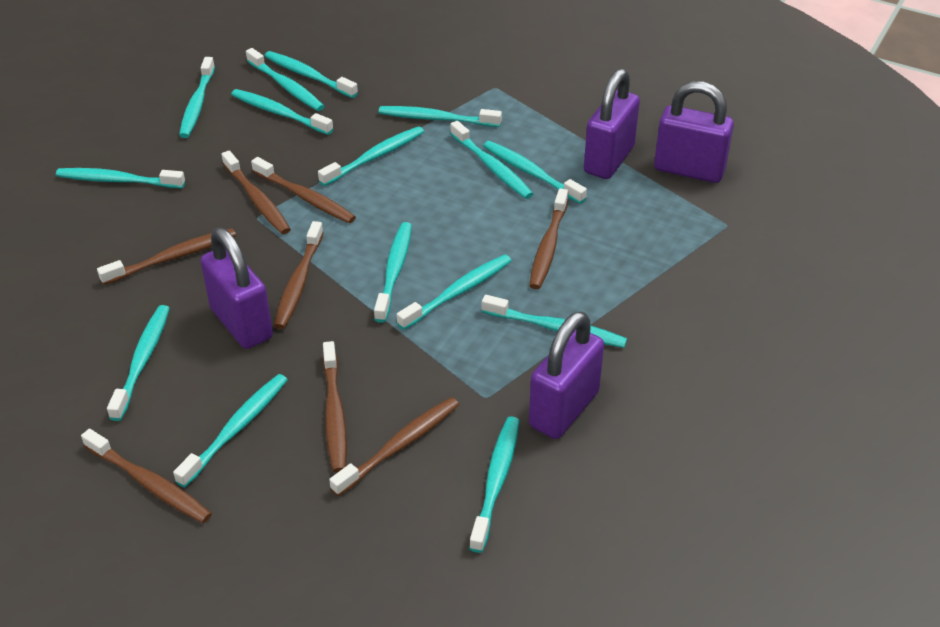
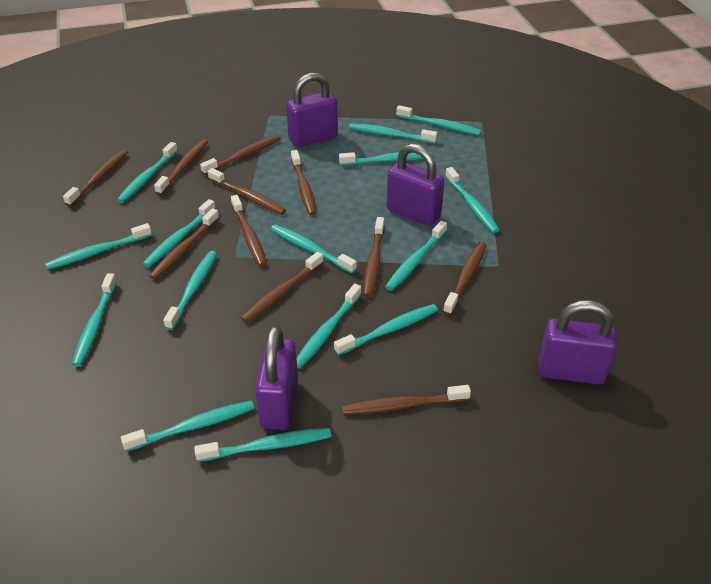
brown toothbrush: [81,429,212,523] [97,228,236,285] [222,150,291,234] [251,157,356,223] [274,221,324,329] [323,341,347,473] [329,397,459,496] [529,188,569,289] = 8 -> [63,150,128,206] [149,208,219,280] [154,139,208,195] [200,135,281,175] [208,168,286,215] [231,195,267,267] [241,252,324,323] [291,150,317,216] [342,385,471,415] [363,217,385,297] [443,242,487,315] = 11

